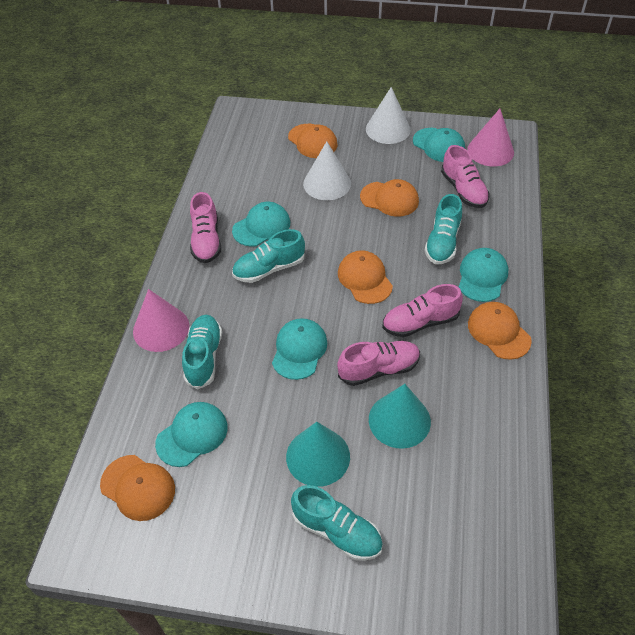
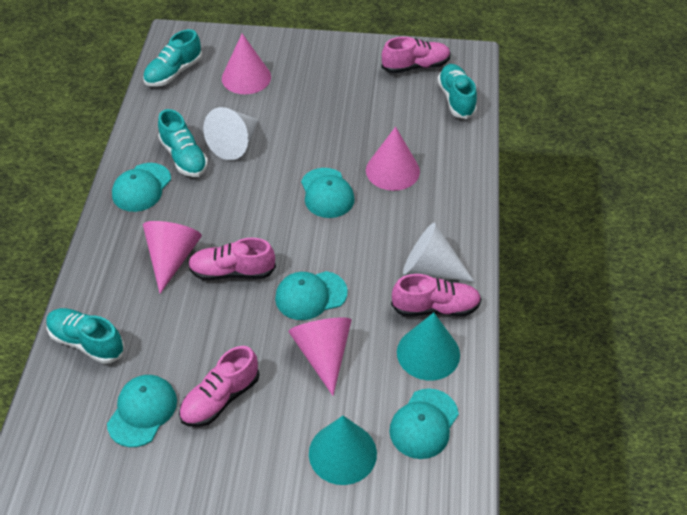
orange cap: [100,455,175,521] [288,124,337,158] [338,250,393,304] [360,179,419,217] [468,302,532,360] = 5 -> none = 0
pink cone: [133,289,189,352] [467,109,514,166] = 2 -> [143,221,202,294] [222,33,271,94] [289,318,352,396] [366,127,420,191] = 4

